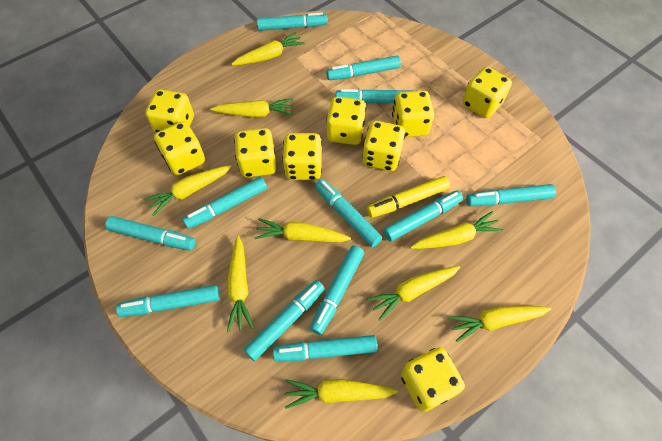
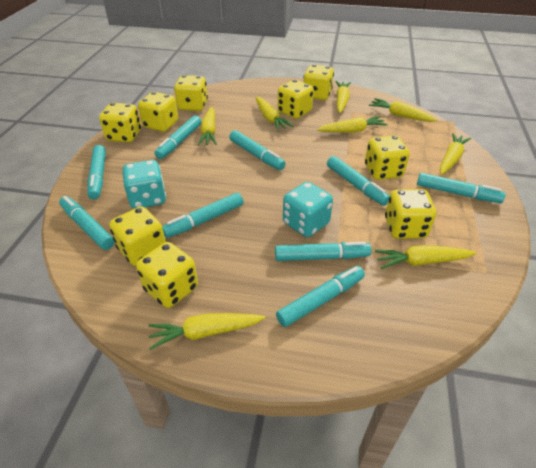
turquoise dice: none = 0 -> [122,160,166,209] [283,182,333,237] = 2
turquoise marker: [105,216,195,250] [116,285,219,317] [182,177,267,229] [244,280,325,361] [257,12,328,31] [273,335,377,361] [310,245,364,335] [315,179,382,247] [326,56,401,80] [336,89,413,103] [383,190,463,241] [466,184,556,206] = 12 -> [59,196,115,250] [87,145,106,200] [154,116,201,159] [162,193,244,238] [229,130,286,170] [275,242,371,261] [276,266,365,327] [327,156,390,206] [417,173,505,203] = 9
yellow carrot: [144,165,232,216] [210,98,293,117] [227,236,254,332] [231,32,305,65] [255,218,351,242] [285,379,398,409] [367,266,460,321] [410,211,503,249] [448,306,551,342] = 9 -> [148,313,265,350] [198,107,217,145] [256,97,293,131] [317,116,388,133] [335,81,351,113] [369,98,437,122] [375,245,476,269] [440,133,471,175] = 8
yellow marker: [367,176,450,218] = 1 -> none = 0

